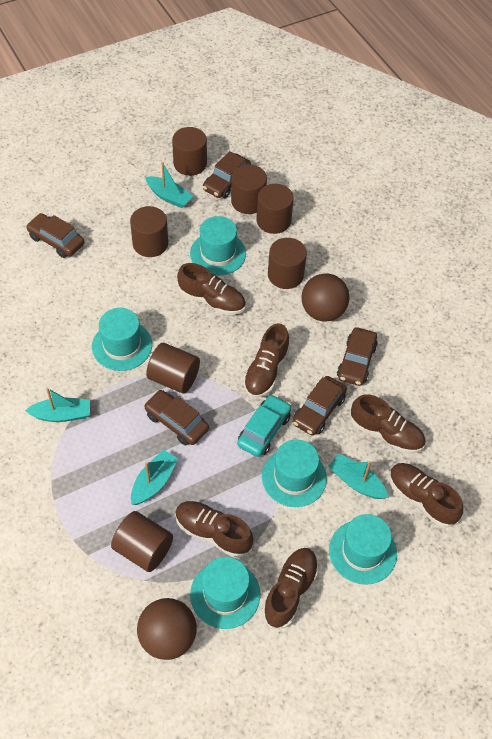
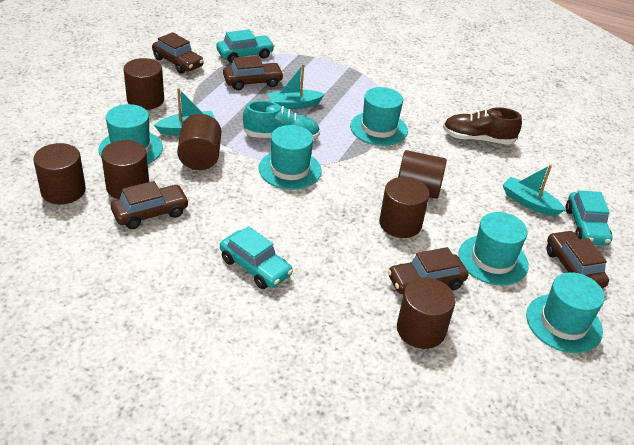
brown ball: [137,598,197,660] [301,273,350,322] = 2 -> none = 0
brown shoe: [175,501,253,558] [177,263,246,315] [243,323,290,398] [262,548,319,629] [351,394,425,454] [389,463,463,528] = 6 -> [443,107,522,145] = 1
turquoise boat: [25,388,90,422] [131,450,178,505] [145,162,193,208] [328,454,388,499] = 4 -> [154,88,216,135] [268,64,325,109] [503,164,565,216] = 3
turquoise car: [237,394,291,457] = 1 -> [217,29,275,63] [220,226,293,289] [566,190,612,246] = 3
turquoise shoe: none = 0 -> [243,101,320,139] = 1

